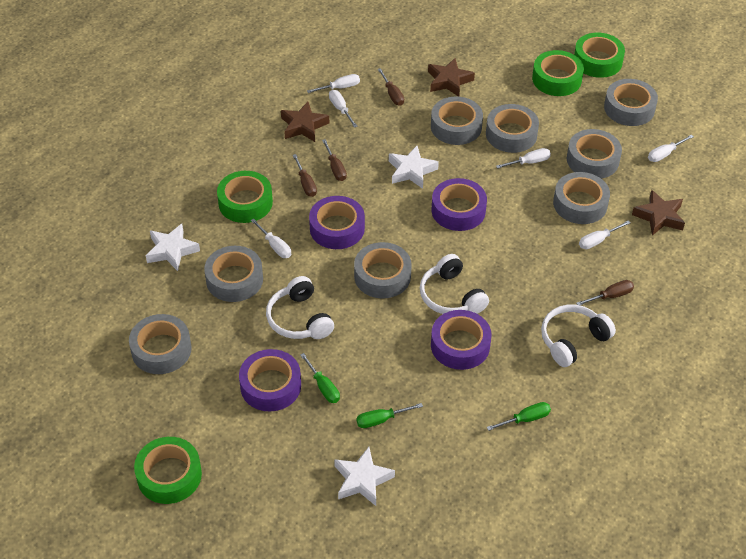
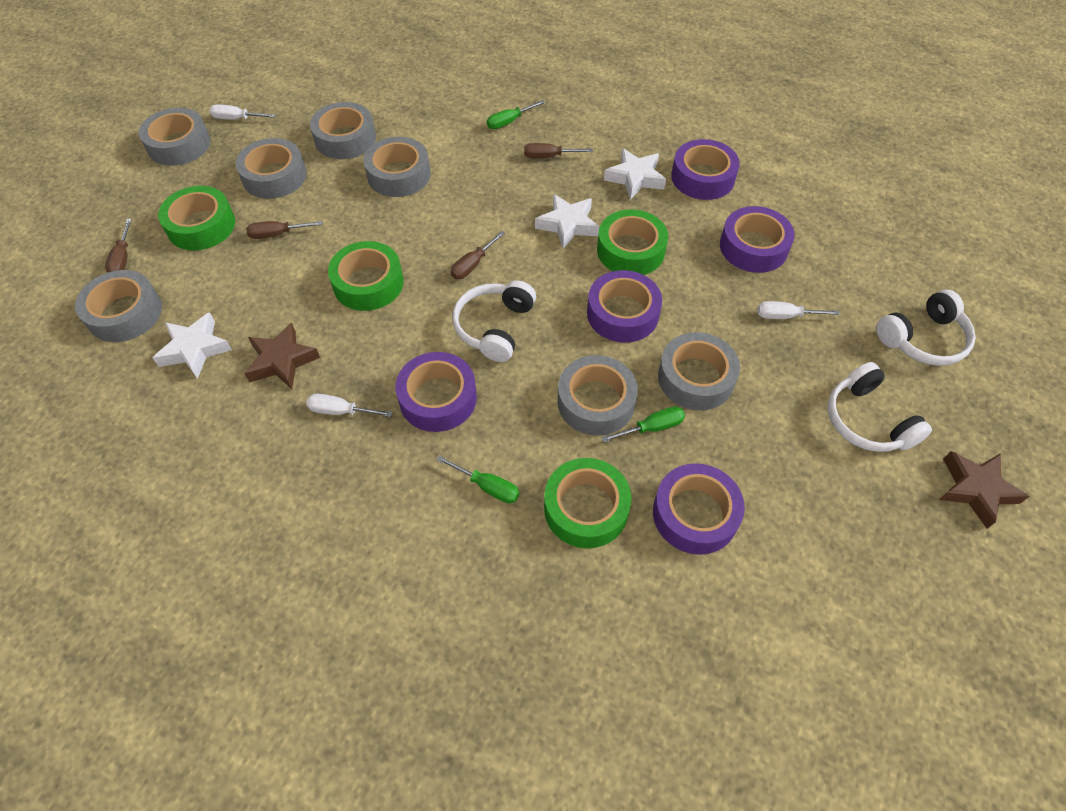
brown star: [281,102,329,142] [428,58,475,97] [632,190,685,236] = 3 -> [244,323,320,389] [939,451,1029,529] = 2
grey tape: [129,314,191,374] [204,246,263,302] [354,242,412,298] [431,97,483,145] [486,104,539,153] [553,172,610,224] [567,129,622,179] [604,79,658,126] = 8 -> [75,270,162,342] [139,108,210,166] [235,138,306,199] [310,102,376,159] [363,137,430,197] [557,355,638,436] [658,332,740,411] = 7
purple tape: [239,349,301,411] [309,196,365,249] [431,178,487,231] [431,310,492,370] = 4 -> [395,352,477,432] [587,270,662,343] [653,463,745,555] [671,139,740,200] [720,206,795,273] = 5
white screwdriver: [251,219,291,258] [307,74,360,93] [329,90,358,128] [496,148,551,169] [579,221,630,249] [648,134,694,162] = 6 -> [209,104,276,120] [306,394,393,417] [757,301,840,319] = 3

